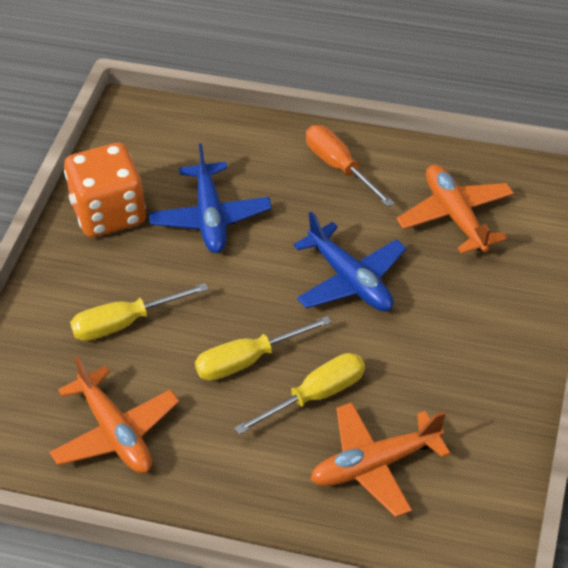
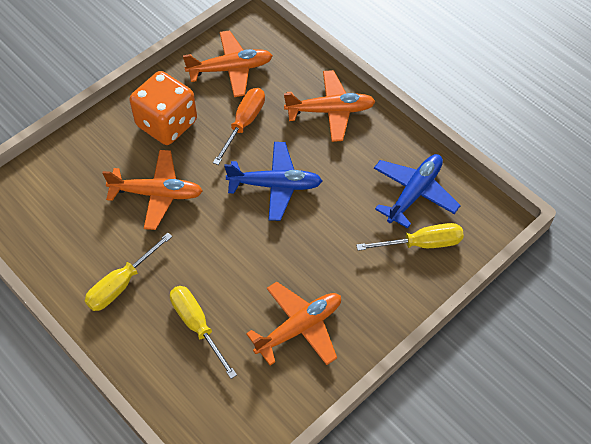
orange plane: [49,356,179,473] [310,402,450,517] [397,164,514,254] = 3 -> [102,150,203,230] [183,30,273,97] [246,282,341,365] [284,70,376,142] = 4

